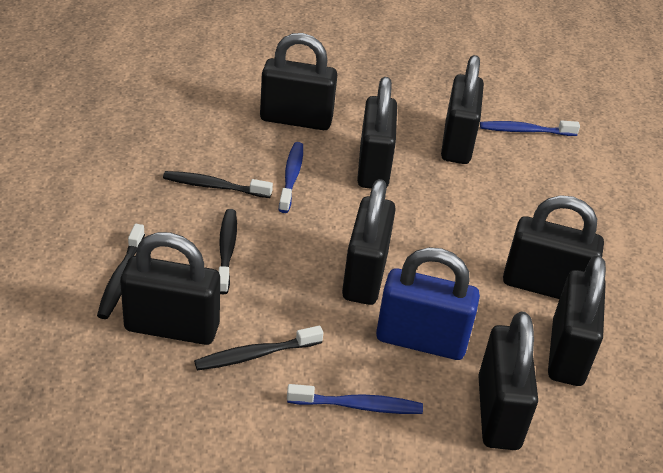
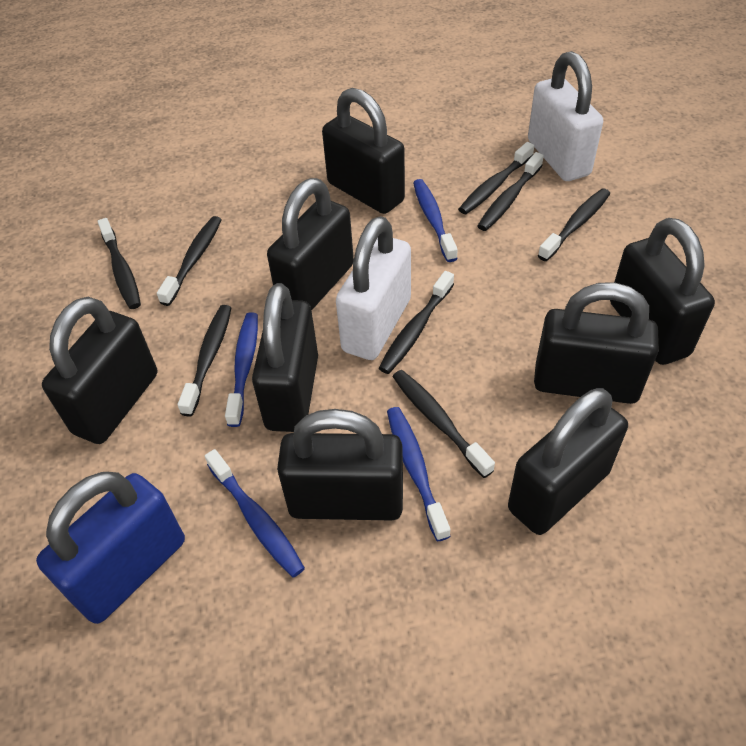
black toothbrush: [97,224,145,319] [163,171,273,198] [194,326,323,370] [218,209,237,294] = 4 -> [98,218,141,309] [157,216,222,306] [178,305,231,417] [379,271,454,374] [393,370,495,478] [458,142,534,214] [478,152,544,231] [538,188,610,261] = 8
blue toothbrush: [279,142,303,213] [287,384,423,414] [480,120,580,136] = 3 -> [205,449,305,578] [225,312,258,427] [387,407,451,541] [413,179,458,262] = 4
white padlock: none = 0 -> [336,216,411,360] [528,51,603,181] = 2

